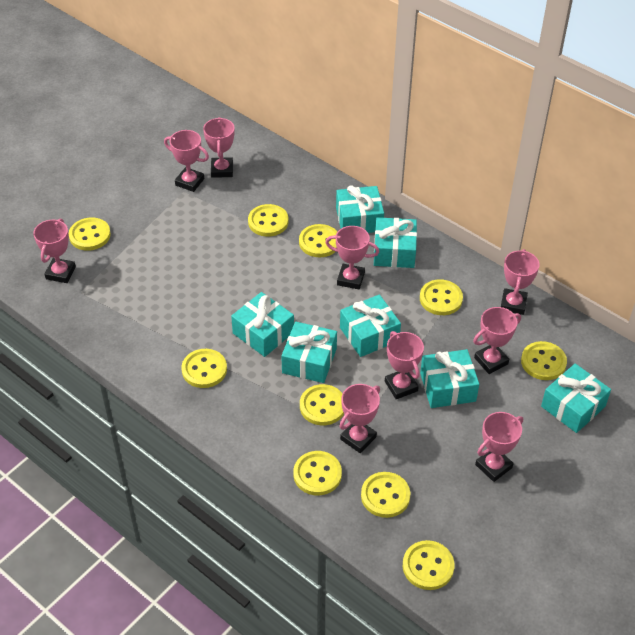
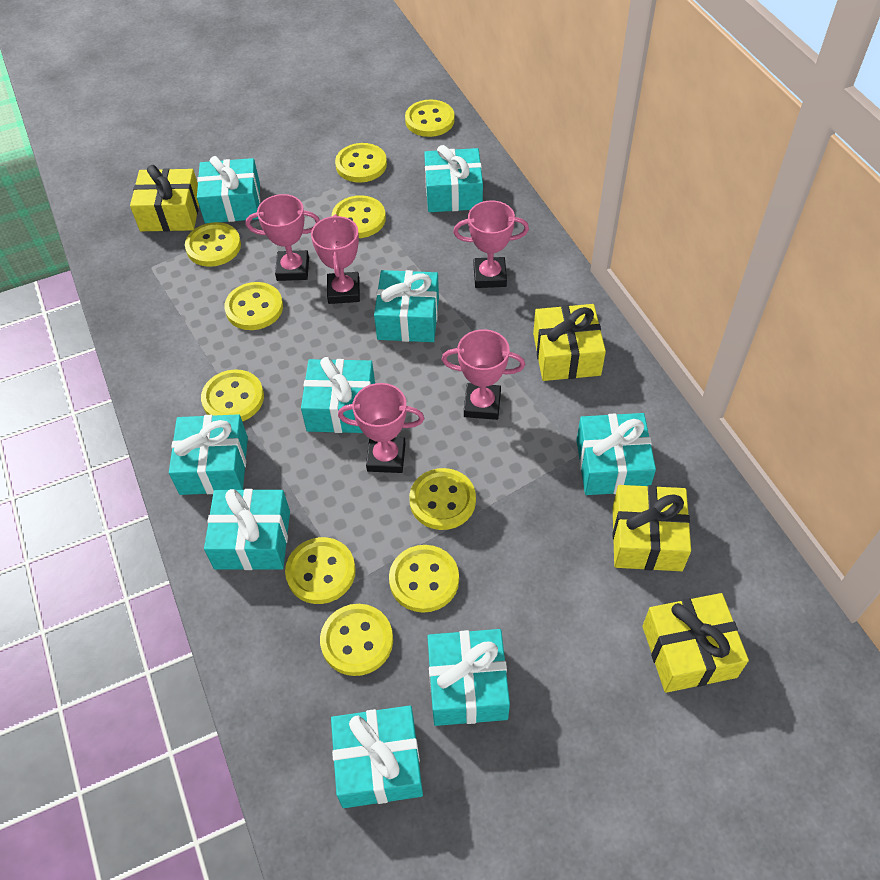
pink trophy: [33,218,76,283] [164,130,209,192] [203,117,235,178] [325,226,379,289] [340,384,380,453] [385,331,424,399] [473,307,521,374] [475,412,523,482] [501,249,539,315] = 9 -> [246,194,320,281] [311,214,360,304] [338,383,424,473] [442,329,525,420] [453,200,529,288] = 5
turquoise gift: [231,292,294,357] [281,322,337,383] [336,185,384,233] [340,294,401,357] [374,217,417,268] [420,349,479,408] [541,363,611,433] = 7 -> [169,414,248,495] [197,156,260,223] [204,489,290,570] [301,357,375,433] [331,706,423,808] [374,270,439,342] [424,145,483,212] [427,629,510,726] [577,413,656,495] = 9
yellow gift: none = 0 -> [130,165,199,231] [533,304,606,381] [613,485,691,571] [643,593,749,693] = 4

